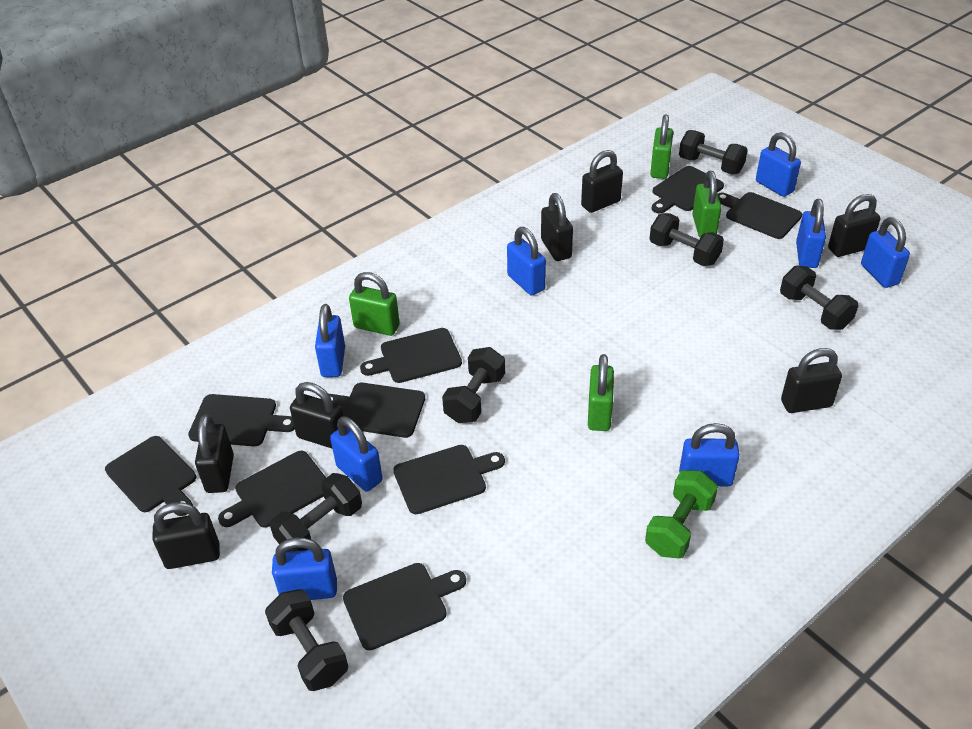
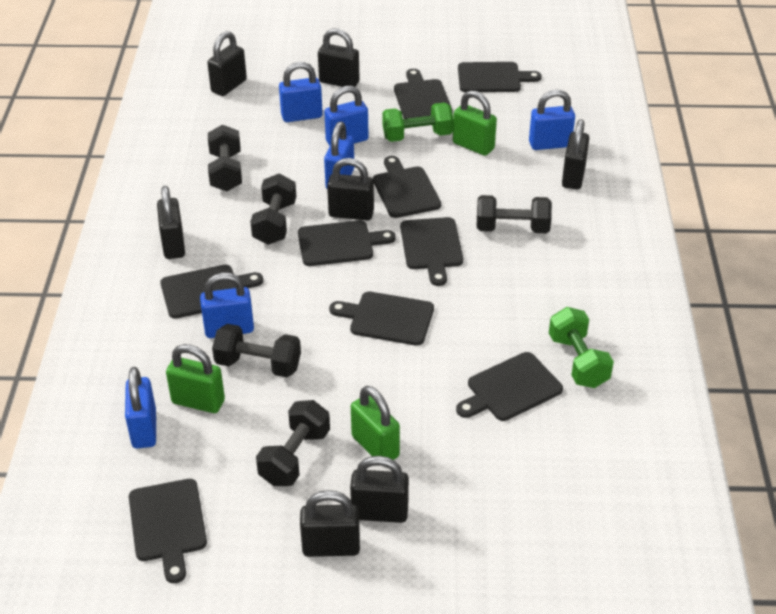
black dumbbell: [265,589,348,691] [270,473,362,552] [442,347,505,423] [650,213,724,266] [679,130,748,174] [780,266,858,330] = 6 -> [208,124,242,191] [212,324,301,377] [250,174,296,245] [256,400,330,486] [477,195,552,233] = 5
blue padlock: [272,538,337,600] [315,304,345,377] [330,416,383,492] [507,227,546,296] [679,423,740,486] [756,132,801,197] [796,199,826,268] [861,217,910,288] = 8 -> [125,367,156,448] [200,273,254,338] [279,62,323,122] [324,86,369,146] [324,122,354,189] [529,90,575,150] = 6
green dumbbell: [645,470,718,558] = 1 -> [382,103,453,142] [549,307,614,388] = 2
green padlock: [349,272,400,336] [588,354,614,431] [650,115,673,179] [692,171,722,237] = 4 -> [166,344,225,413] [351,386,400,460] [453,90,497,156] = 3

